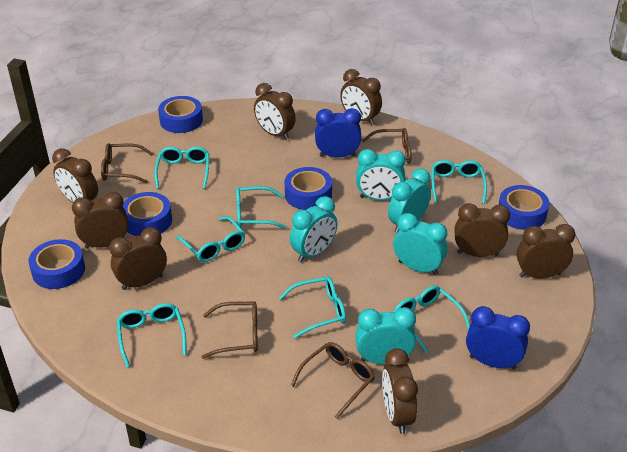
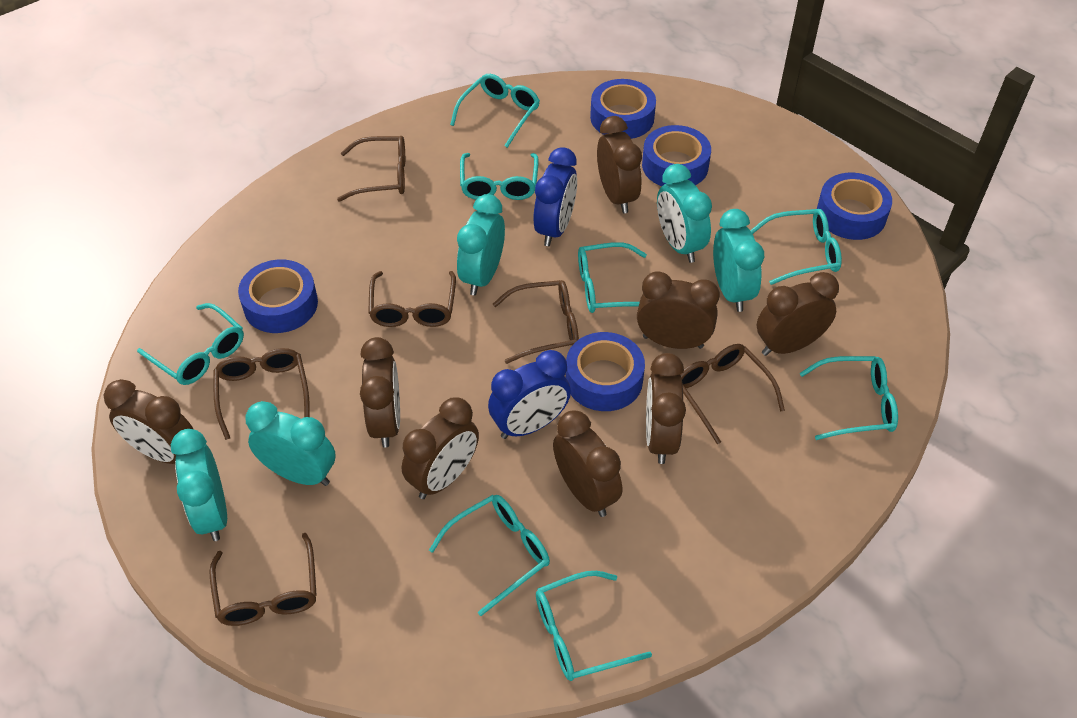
brown glasses: [101,143,153,183] [202,301,258,359] [291,342,375,419] [362,128,411,164] = 4 -> [209,533,317,626] [213,348,310,440] [337,136,405,202] [368,271,456,327] [493,280,579,364] [680,344,785,444] = 6
turquoise glasses: [117,303,187,368] [154,147,209,189] [176,216,245,262] [236,186,287,229] [279,277,346,338] [394,285,470,353] [431,160,487,204] = 7 -> [137,303,244,385] [429,495,550,616] [450,74,540,148] [460,153,539,200] [536,571,652,681] [578,242,647,313] [750,209,842,285] [800,356,898,440] = 8

